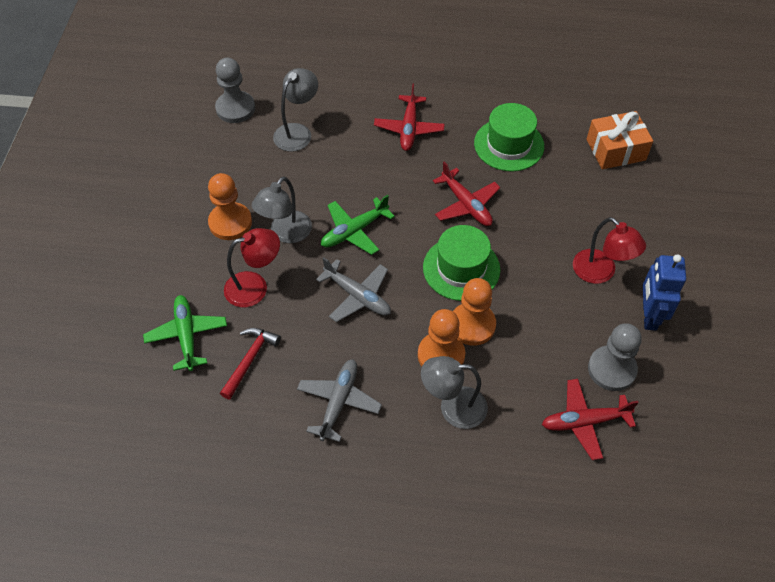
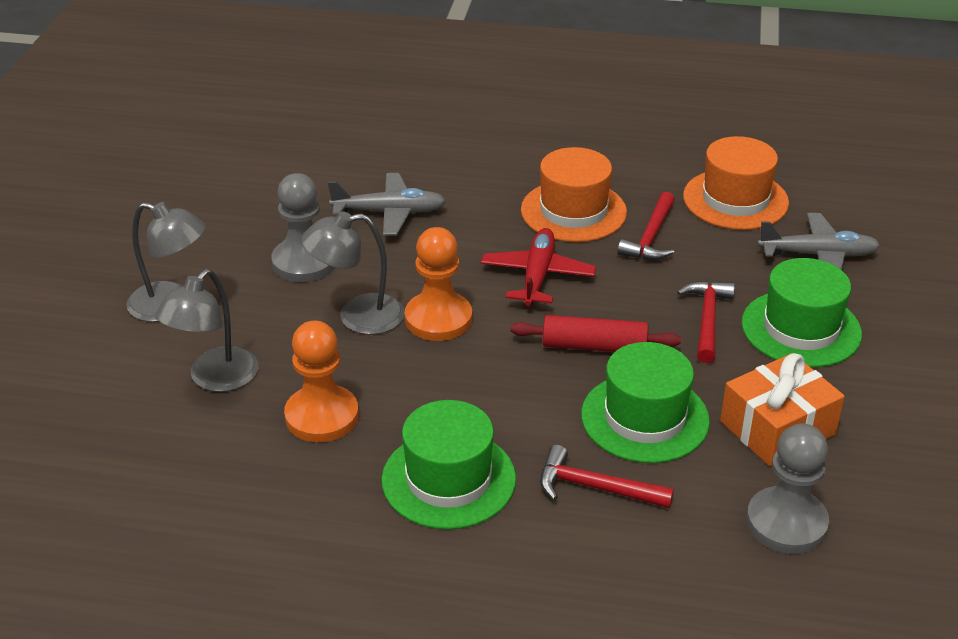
blue robot: [643,254,686,331] = 1 -> none = 0
green hat: [423,225,500,301] [474,103,544,172] = 2 -> [381,400,516,529] [581,342,710,463] [742,258,862,367] = 3
green plane: [143,295,227,371] [321,195,395,255] = 2 -> none = 0
orange hat: none = 0 -> [521,147,627,242] [683,136,789,230] = 2
orange pawn: [208,173,252,240] [418,309,465,367] [453,278,496,346] = 3 -> [284,321,359,442] [405,227,472,341] = 2
red hammer: [220,328,281,400] = 1 -> [540,445,674,508] [617,192,675,260] [677,281,735,363] = 3
red lamp: [224,228,280,307] [573,217,646,284] = 2 -> none = 0
red plane: [374,84,445,151] [433,161,500,226] [542,379,639,460] = 3 -> [481,228,596,306] = 1
red rolling pin: none = 0 -> [510,315,681,352] = 1

